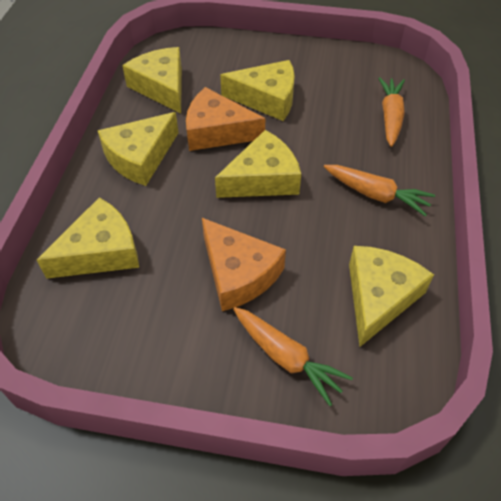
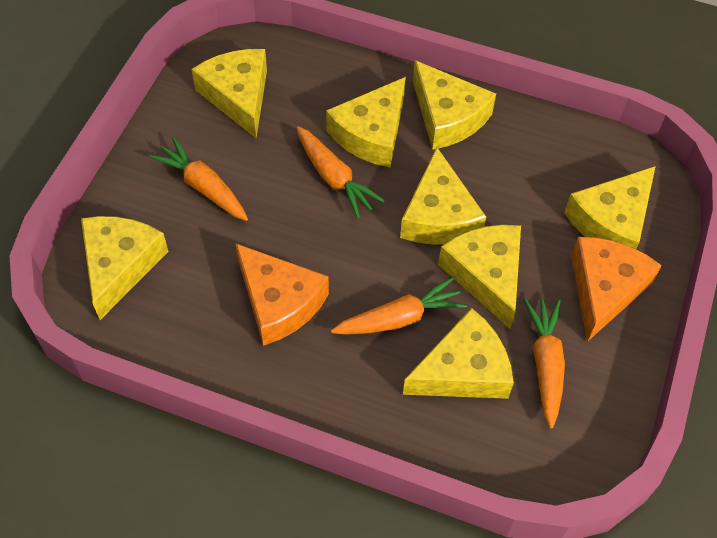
orange carrot: [233,307,353,406] [324,165,435,217] [378,77,405,147] = 3 -> [149,137,248,221] [296,126,385,218] [331,277,467,335] [524,299,565,428] = 4
yellow cheese: [37,197,139,279] [98,112,179,186] [122,47,182,114] [215,130,301,198] [220,60,295,121] [349,246,434,347] = 6 -> [81,216,169,320] [191,49,267,138] [326,77,406,168] [400,148,486,245] [403,308,514,399] [413,60,496,150] [438,225,521,328] [564,166,656,249] = 8

